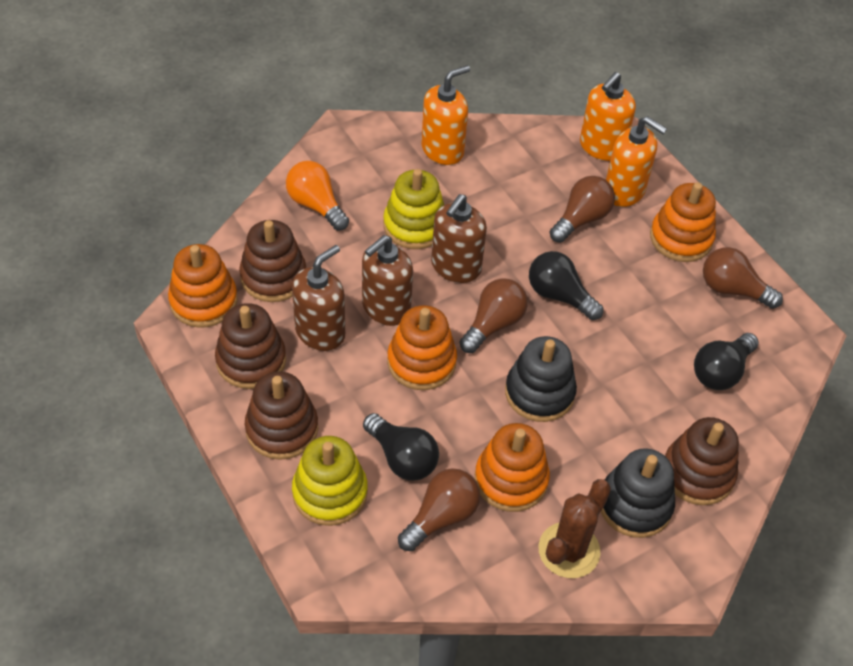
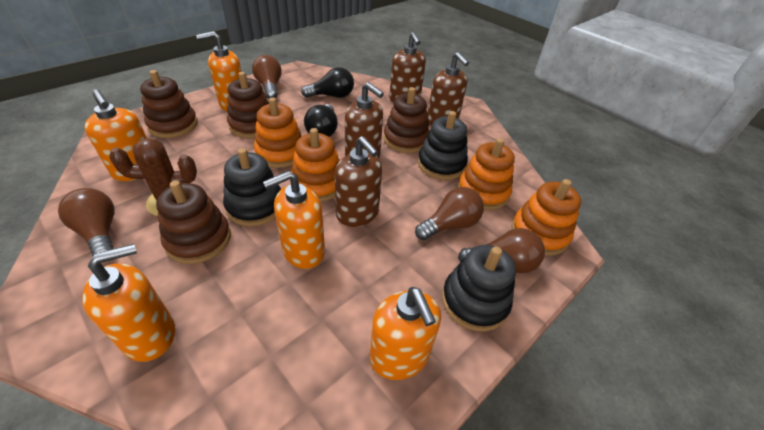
black light bulb: [363,413,439,481] [529,251,603,320] [694,333,759,390] = 3 -> [301,67,354,98] [304,104,338,137] = 2
black stacking toy: [505,336,577,422] [601,448,675,538] = 2 -> [223,148,281,226] [418,111,468,180] [442,245,516,332] = 3
brown soap dispenser: [292,245,345,351] [362,235,413,326] [431,194,487,283] = 3 -> [335,136,382,227] [345,82,384,158] [389,32,426,103] [427,52,469,126] = 4
orange light bulb: [286,161,349,231] = 1 -> none = 0
orange soap dispenser: [421,65,470,165] [580,72,636,161] [606,116,667,207] = 3 -> [82,244,175,362] [84,89,147,181] [196,31,242,111] [263,171,325,269] [370,287,441,380] = 5
yellow stacking toy: [292,436,368,526] [383,169,444,249] = 2 -> none = 0

